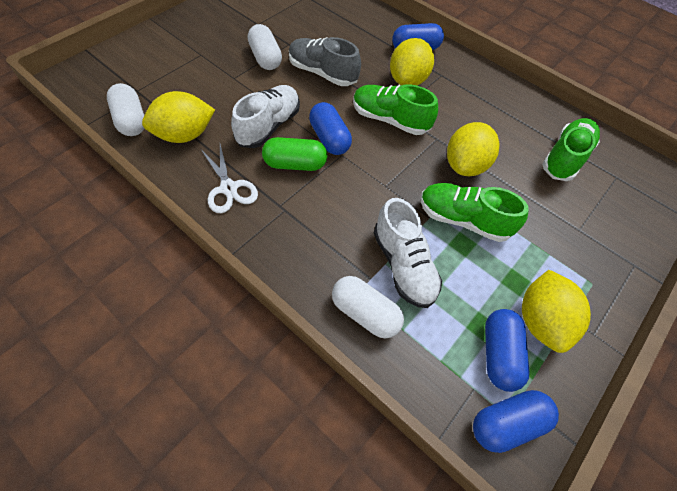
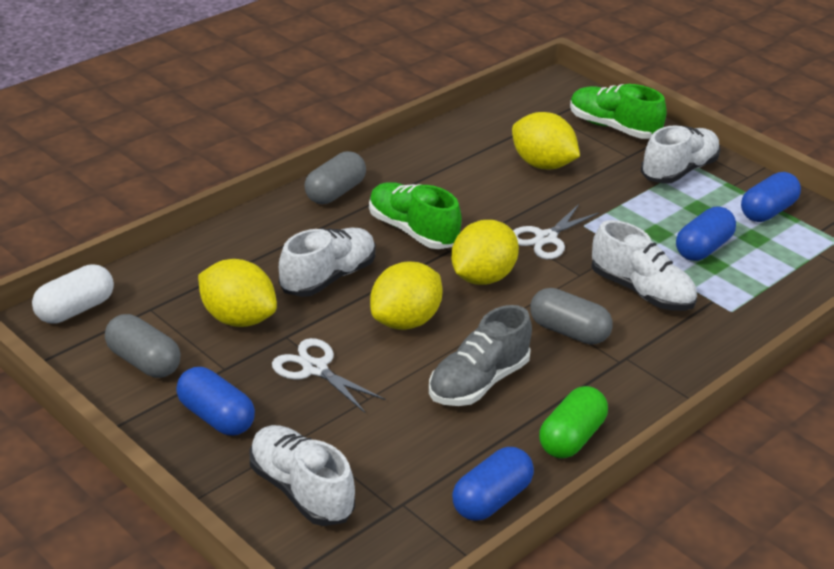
green shoe: [353,84,438,135] [421,183,529,242] [542,118,600,181] = 3 -> [369,182,462,249] [570,84,667,139] = 2
grey capsule: none = 0 -> [105,314,181,378] [304,151,366,204] [530,288,613,345] = 3
white capsule: [107,83,144,136] [248,24,282,70] [332,276,404,338] = 3 -> [32,264,114,324] = 1
white scissors: [200,144,258,213] = 1 -> [272,338,386,413] [513,204,600,259] = 2
white shoe: [231,85,300,148] [374,198,442,308] = 2 -> [250,425,355,526] [279,228,375,297] [592,220,697,311] [641,125,720,184] = 4

